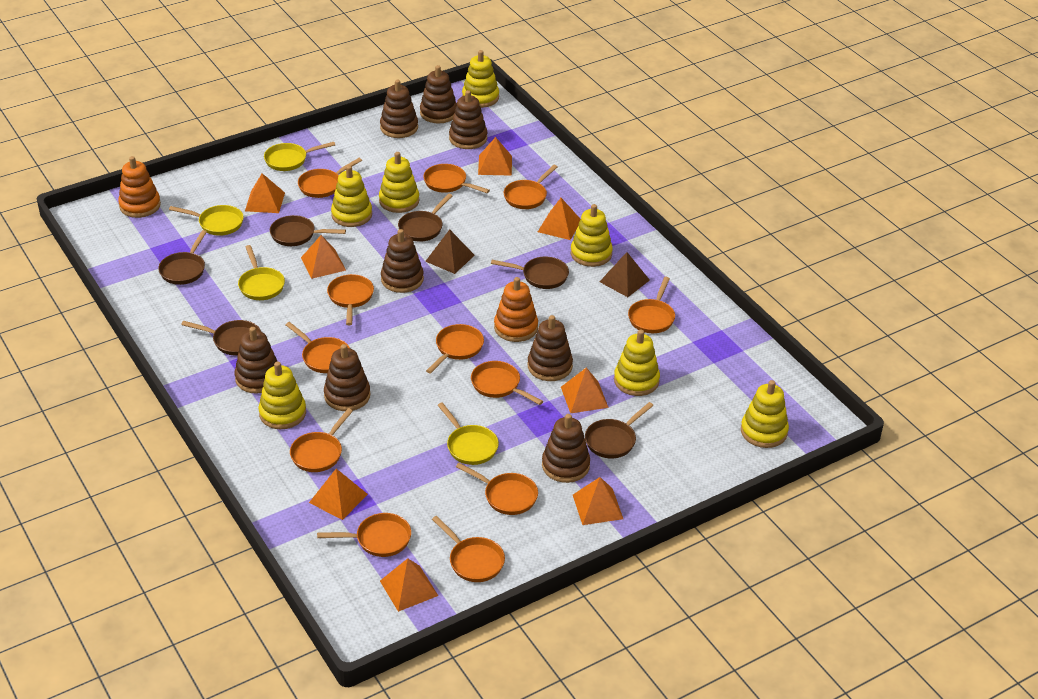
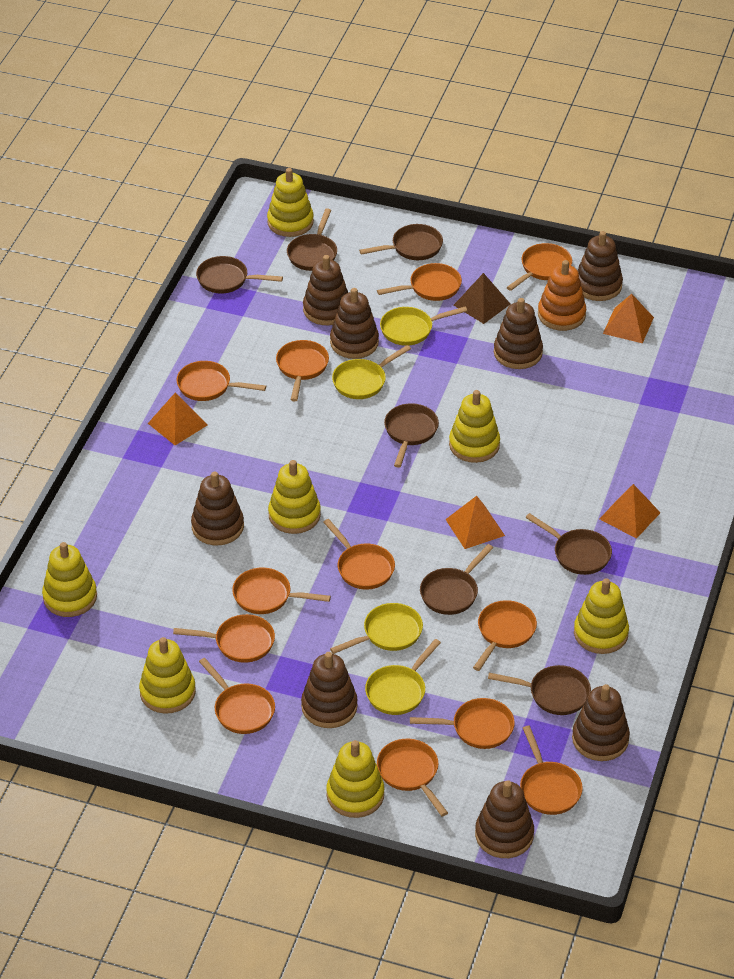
brown pan: [158,230,207,285] [181,320,261,355] [270,215,346,246] [398,194,452,242] [491,256,569,289] [585,402,654,458] = 6 -> [196,256,283,293] [287,208,337,271] [359,224,443,260] [384,403,439,468] [420,544,493,615] [488,665,591,715] [526,513,612,575] = 7
brown pyramid: [425,229,475,274] [600,252,650,297] = 2 -> [454,273,510,324] = 1
orange pyramid: [245,173,285,213] [301,235,346,279] [309,469,368,520] [380,558,438,612] [478,137,512,176] [538,198,580,240] [561,368,609,413] [573,477,623,525] = 8 -> [148,392,208,445] [445,496,505,549] [600,484,660,539] [603,294,654,343] = 4
orange stacking toy: [118,156,161,218] [494,277,538,342] = 2 -> [538,260,586,331] = 1

